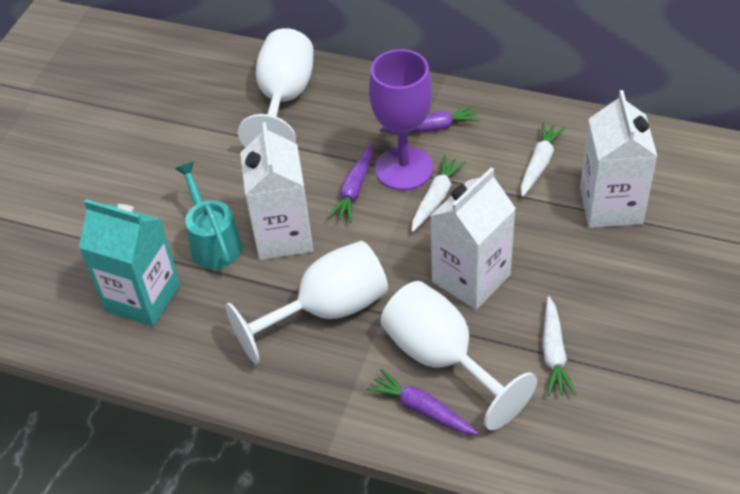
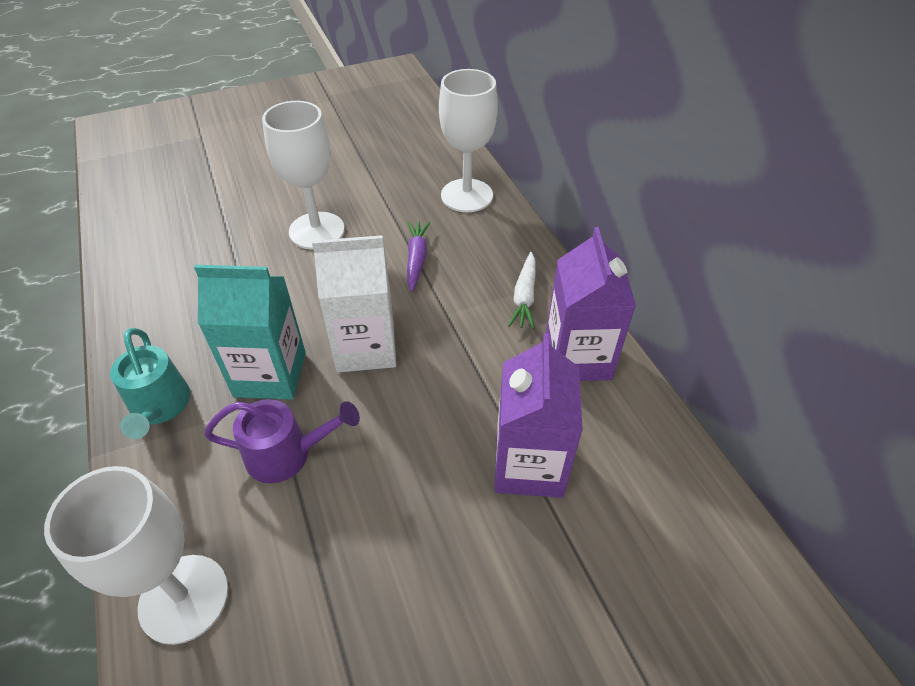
purple carrot: [327,145,373,223] [367,369,479,435] [380,105,480,132] = 3 -> [407,221,430,292] = 1
purple carton: none = 0 -> [494,333,583,498] [546,227,636,381] = 2
purple goblet: [369,49,433,190] = 1 -> none = 0
purple watering can: none = 0 -> [204,399,360,483] = 1
white carrot: [411,155,466,232] [521,122,565,197] [542,296,576,396] = 3 -> [508,252,536,329] = 1
white carton: [240,122,313,260] [430,168,516,310] [580,90,657,228] = 3 -> [312,235,396,372] = 1

